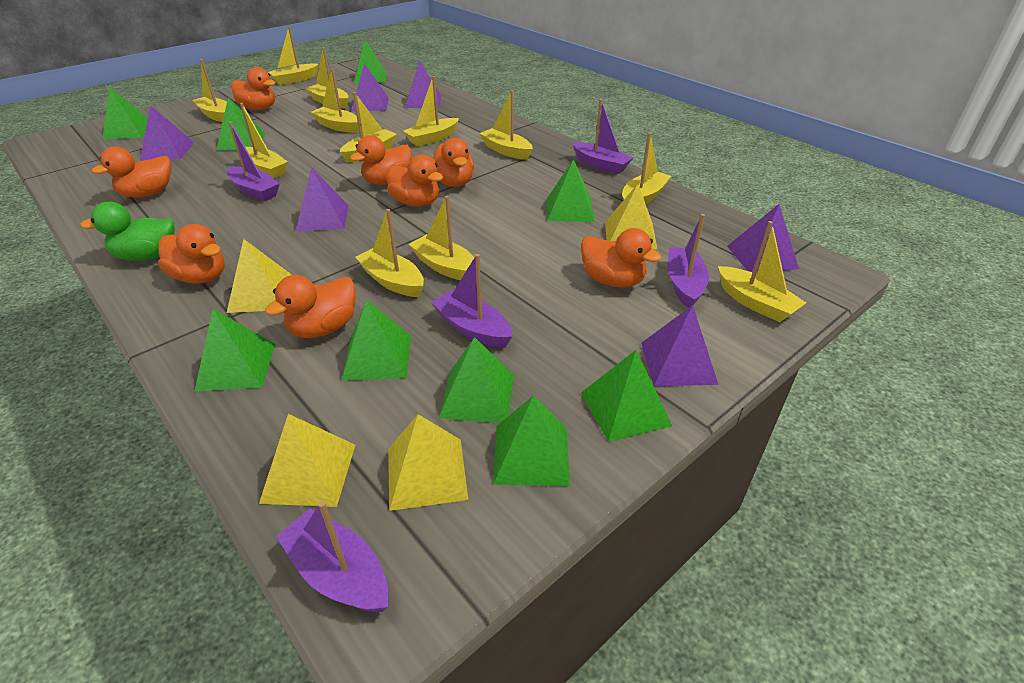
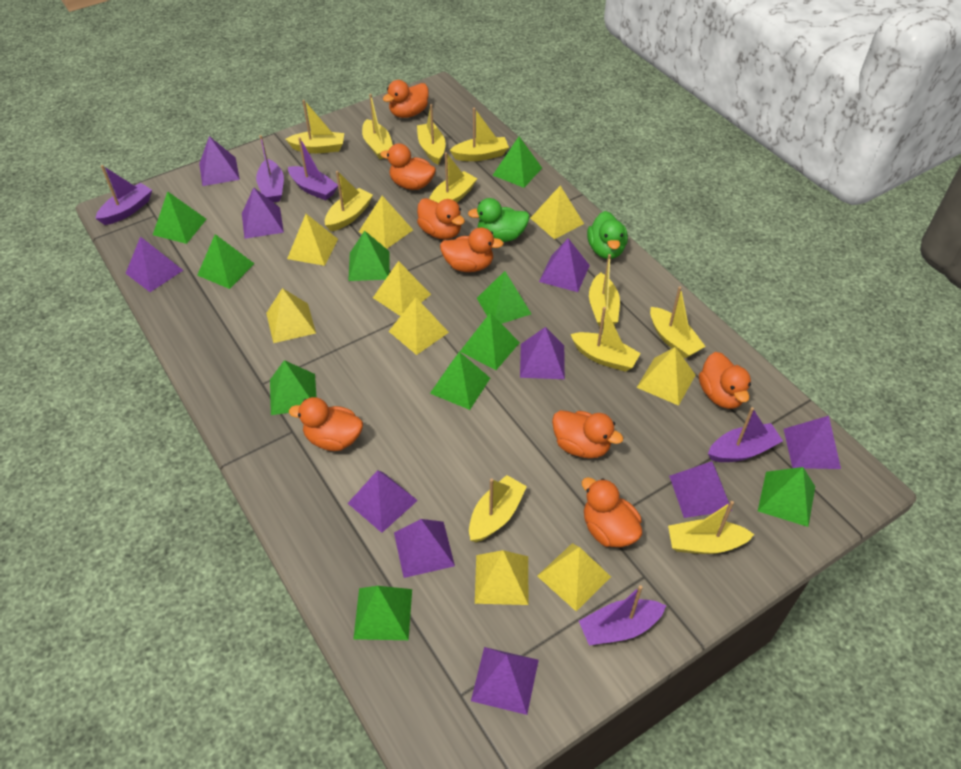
green duck: [80,202,175,261] = 1 -> [468,198,530,242] [587,211,628,259] = 2
green pyramid: [102,88,148,140] [194,309,275,392] [216,97,266,151] [341,300,411,381] [354,40,386,84] [439,337,514,423] [493,395,570,486] [547,159,594,222] [581,350,672,442] = 9 -> [153,191,206,244] [197,234,254,289] [270,360,316,415] [348,230,390,281] [354,586,412,640] [430,352,490,410] [460,312,520,370] [477,271,531,324] [493,137,542,188] [758,467,815,527] = 10
purple pyramid: [140,105,194,160] [296,167,349,232] [351,63,389,112] [405,61,441,108] [641,305,719,386] [727,204,799,273] = 6 -> [125,236,183,292] [199,136,240,186] [242,187,284,239] [348,470,418,533] [394,519,455,578] [471,647,539,715] [520,327,565,379] [539,238,590,292] [669,461,732,518] [784,416,841,469] = 10
yellow boat: [193,59,227,122] [240,103,288,178] [268,26,319,85] [305,48,348,108] [311,68,359,133] [340,92,397,162] [355,209,424,297] [403,76,459,146] [409,196,474,280] [479,90,533,160] [622,132,671,204] [718,221,806,322] = 12 -> [285,100,344,153] [325,171,373,231] [362,94,393,159] [417,104,446,165] [429,152,477,203] [449,108,509,161] [469,475,527,542] [570,307,641,372] [589,254,620,327] [650,286,706,358] [668,501,755,554] = 11
yellow pyramid: [227,239,292,313] [259,414,355,507] [388,414,468,511] [605,184,658,250] = 4 -> [266,288,316,343] [287,214,338,266] [359,196,413,249] [373,261,431,316] [388,297,449,355] [475,550,528,605] [531,186,584,239] [537,543,611,611] [637,347,695,406] = 9

